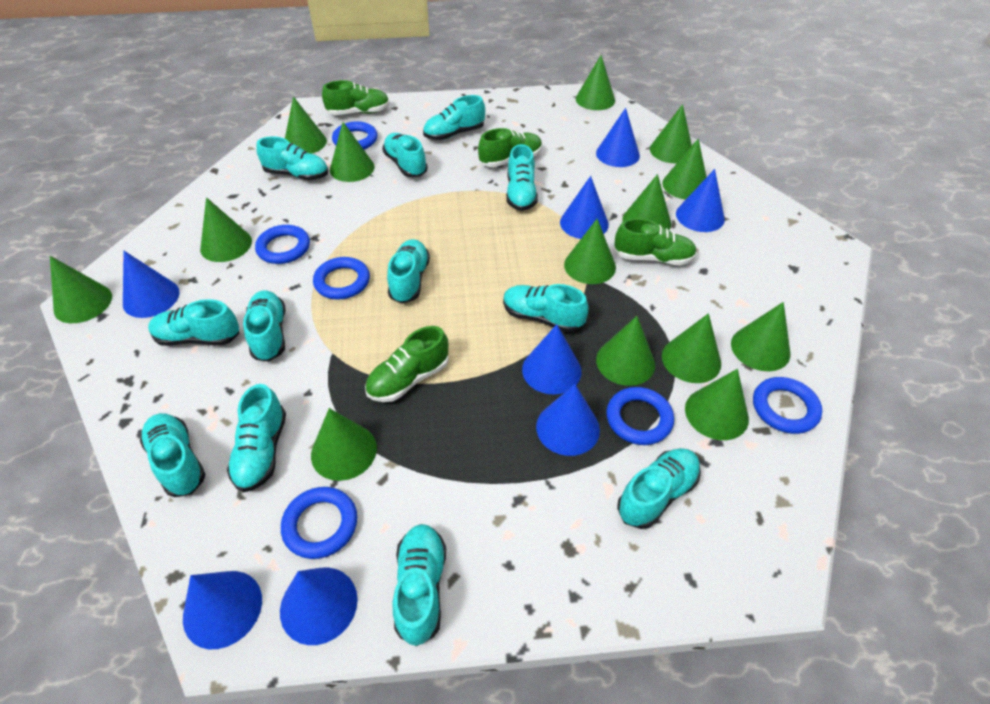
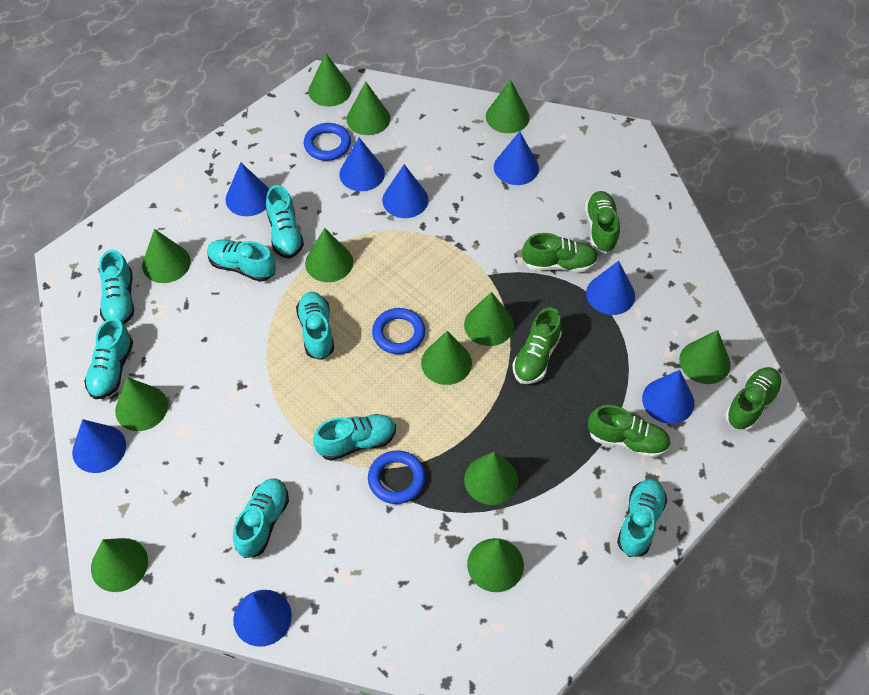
blue ring: [255,225,310,264] [281,487,357,559] [313,257,370,300] [332,121,378,149] [606,387,674,445] [753,377,822,434] = 6 -> [304,123,351,161] [368,450,425,504] [372,308,425,354] = 3
green cone: [50,256,112,323] [200,197,252,262] [285,96,327,154] [311,408,377,481] [330,122,375,182] [564,219,616,284] [576,55,615,110] [596,316,655,386] [622,174,671,230] [650,104,692,163] [662,139,707,200] [662,313,721,383] [685,369,749,440] [731,302,791,371] = 14 -> [91,538,148,592] [115,377,168,431] [142,229,191,283] [305,228,353,282] [308,53,351,106] [347,82,390,135] [421,331,472,385] [464,292,514,346] [464,452,518,505] [467,538,524,592] [486,80,530,133] [679,330,731,384] = 12
green shoe: [322,80,390,115] [365,326,449,402] [478,128,542,167] [614,218,697,265] = 4 -> [512,307,562,384] [522,233,598,272] [585,191,620,253] [588,405,671,458] [725,367,782,431] = 5
turquoise shoe: [140,413,205,497] [148,299,239,346] [227,384,286,492] [243,290,285,362] [256,136,328,180] [382,133,428,177] [387,239,430,304] [393,524,446,646] [423,95,485,140] [503,284,589,333] [506,144,538,211] [617,448,701,529] = 12 -> [84,318,133,399] [99,250,134,324] [207,239,276,282] [233,478,289,558] [266,185,304,258] [296,292,334,360] [313,414,396,461] [617,479,667,557] = 8

